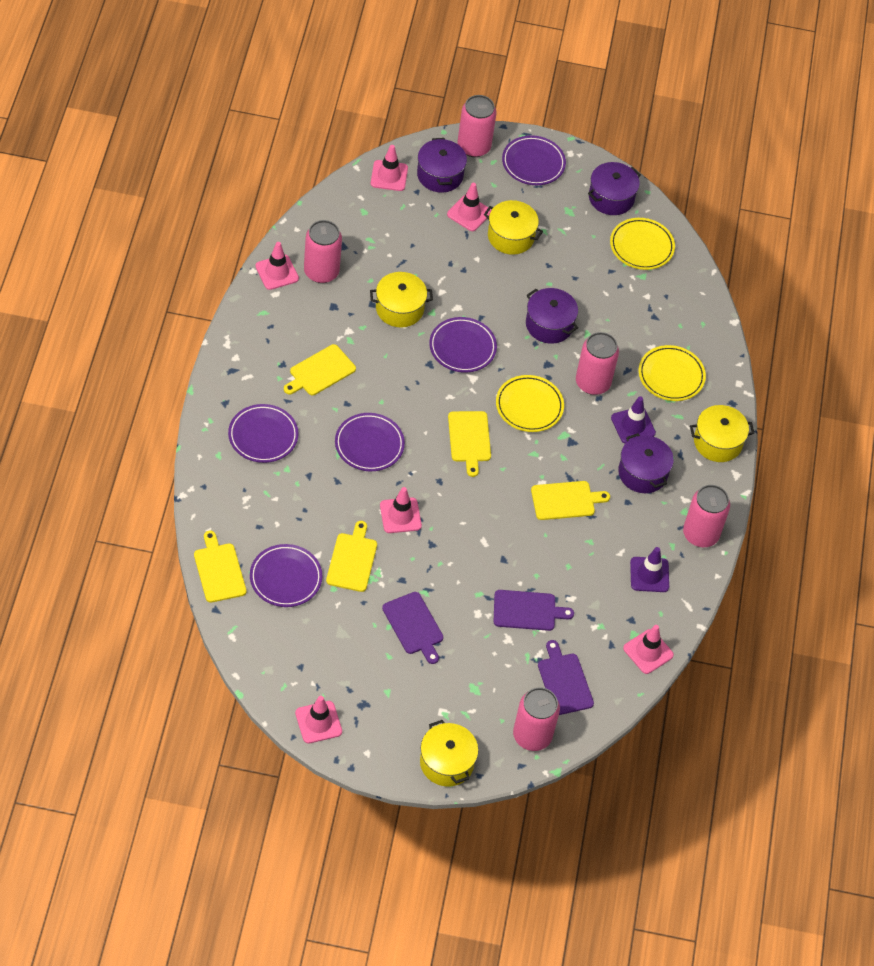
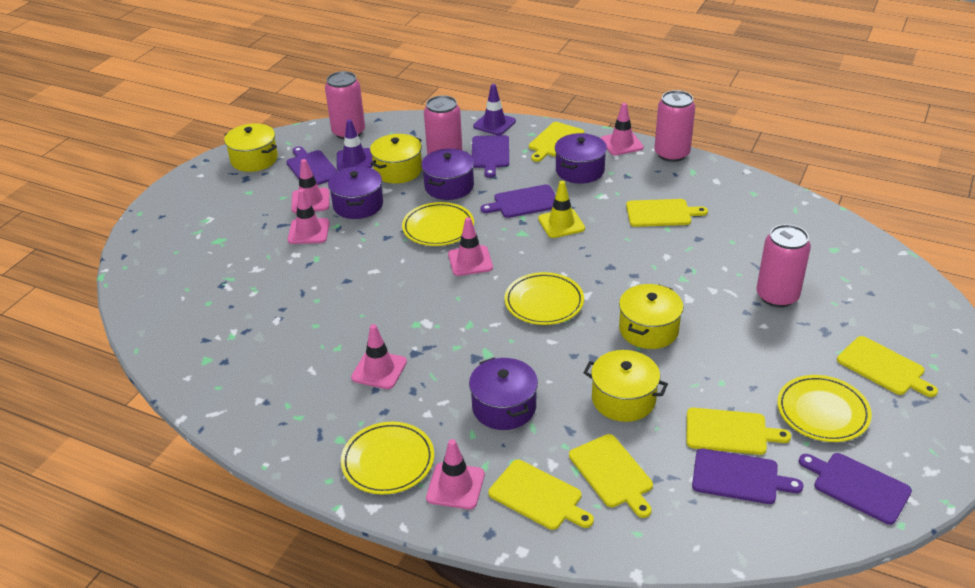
pink can: [304,220,342,283] [458,95,496,157] [513,687,560,751] [576,332,619,395] [683,485,730,547] = 5 -> [325,71,365,140] [424,95,463,155] [654,90,695,162] [757,224,811,307] = 4
purple cutting board: [382,592,443,664] [494,590,574,631] [538,640,594,715] = 3 -> [286,146,338,185] [472,135,509,178] [481,184,556,218] [692,449,804,504] [799,453,912,525] = 5
purple plate: [228,404,299,463] [250,544,322,607] [335,413,405,471] [429,317,497,373] [502,135,566,185] = 5 -> none = 0
yellow cutting board: [194,531,247,603] [284,344,356,395] [326,521,377,592] [448,411,491,477] [531,481,610,520] = 5 -> [488,460,594,530] [529,122,584,162] [569,434,653,518] [626,199,708,227] [686,408,791,455] [837,336,938,397] = 6
yellow plate: [496,375,564,432] [610,218,675,270] [638,345,706,401] = 3 -> [341,422,434,494] [402,202,474,246] [505,272,584,325] [777,375,872,442] = 4
yellow traffic cone: none = 0 -> [538,181,585,238] = 1

